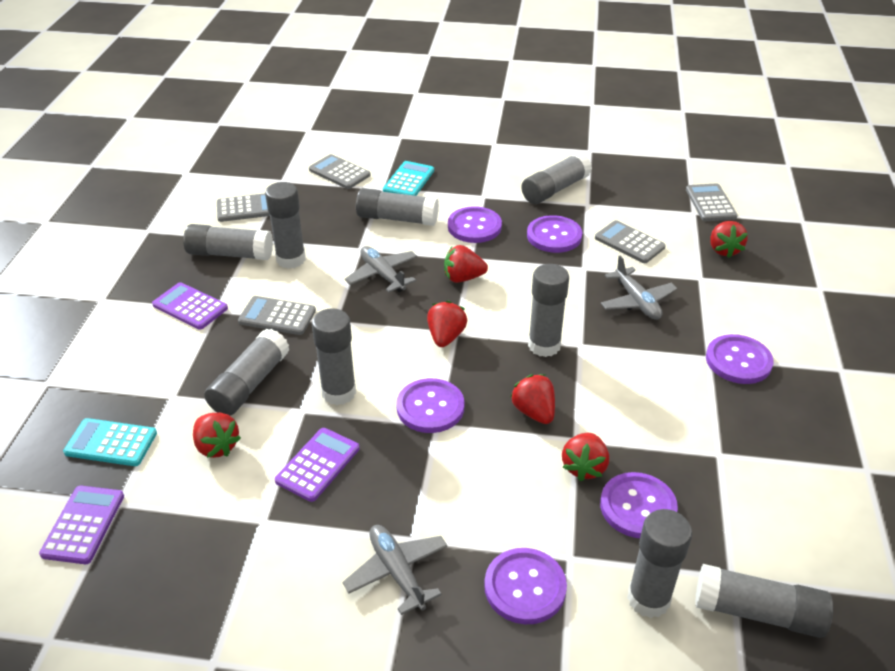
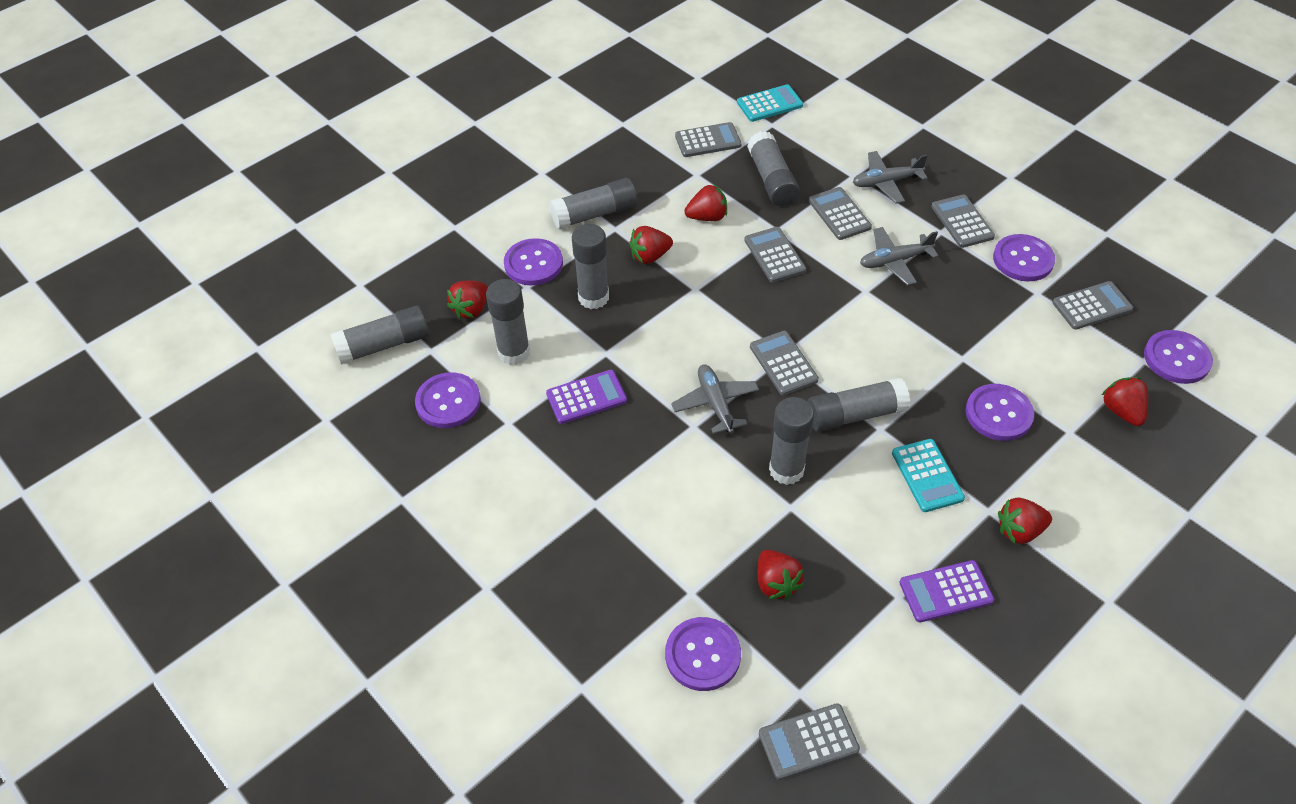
grey calculator: [217,193,270,222] [238,296,316,335] [309,154,371,189] [595,220,666,263] [686,183,738,221] = 5 -> [675,122,742,157] [744,227,806,283] [750,331,819,395] [759,703,860,780] [809,187,872,240] [931,194,995,248] [1052,281,1133,330] = 7
grey glue stick: [183,224,273,260] [204,329,289,416] [265,182,306,269] [312,308,356,405] [356,188,439,226] [521,152,592,204] [528,264,569,357] [627,509,692,618] [695,564,833,638] = 9 -> [330,306,429,365] [486,279,530,365] [549,178,637,230] [572,224,609,309] [747,131,799,206] [769,397,814,485] [807,377,910,432] = 7
purple calculator: [39,486,124,564] [152,282,228,330] [275,428,360,502] = 3 -> [546,370,627,424] [899,560,994,622] = 2

